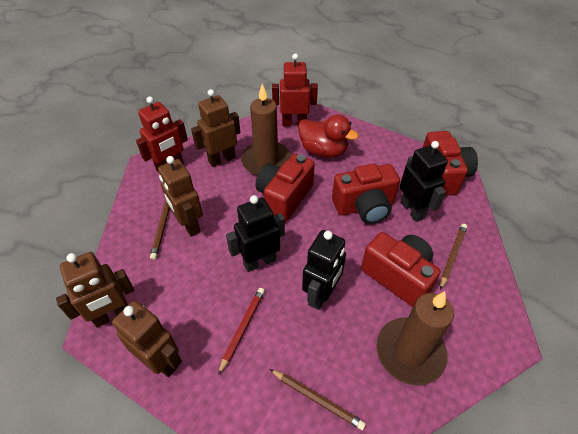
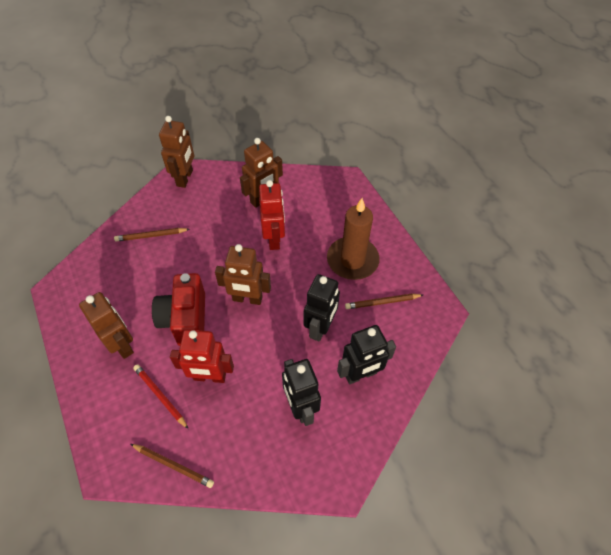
brown candle: [241,84,291,176] [376,291,454,386] = 2 -> [327,198,380,280] = 1
red camera: [255,154,315,222] [332,164,400,224] [361,232,440,307] [423,131,478,196] = 4 -> [152,273,205,346] = 1
red duck: [298,114,359,158] = 1 -> none = 0

